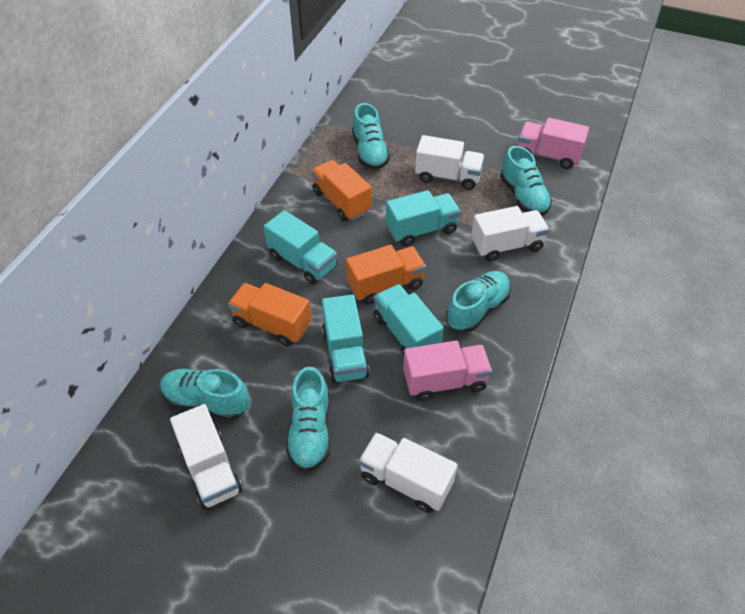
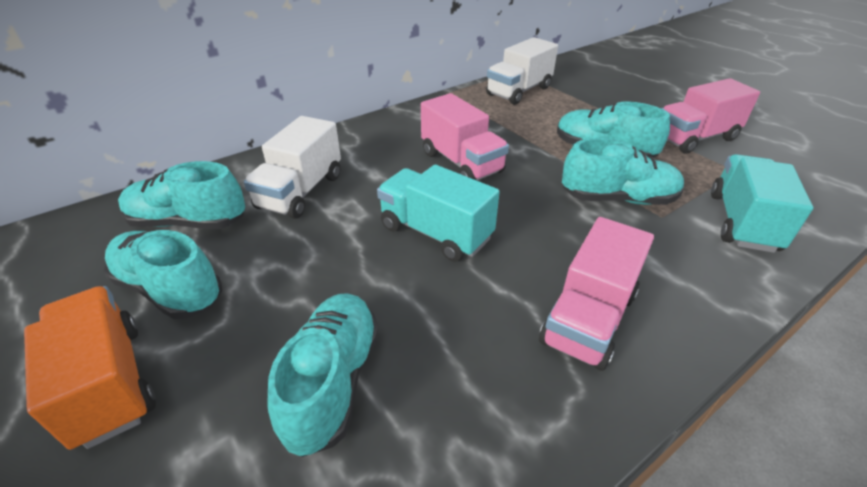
orange truck: [228,283,311,347] [311,160,372,222] [346,245,426,305] = 3 -> [24,286,156,450] = 1
pink truck: [403,341,492,401] [518,118,589,169] = 2 -> [421,93,509,180] [539,217,654,371] [661,78,760,154] = 3
turquoise truck: [264,210,337,285] [322,294,370,383] [373,284,444,357] [386,190,461,246] = 4 -> [377,165,500,262] [711,154,813,253] = 2
white truck: [170,404,242,509] [358,433,458,513] [415,135,485,190] [471,206,549,262] = 4 -> [244,116,341,219] [486,37,558,105] = 2

